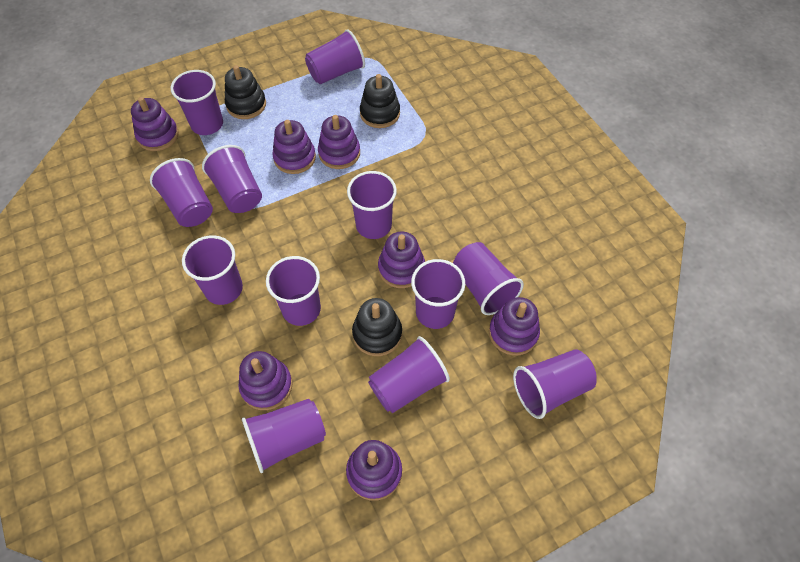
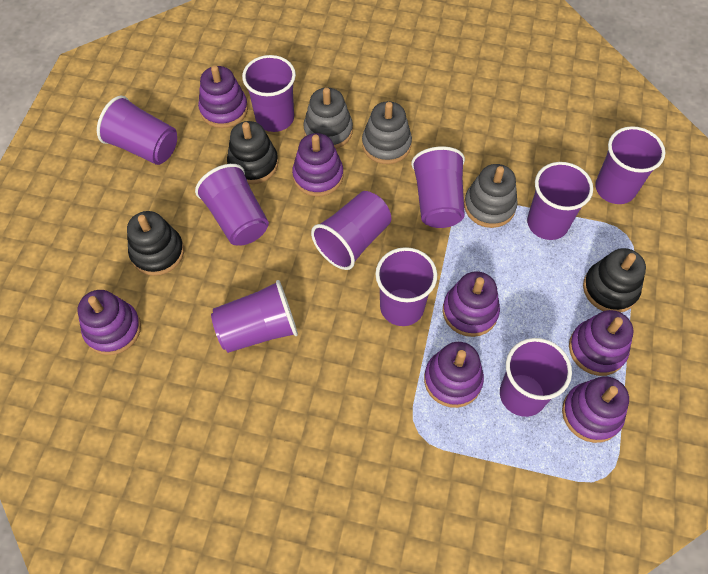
grey stacking toy: none = 0 -> [303,88,353,149] [362,101,412,164] [464,164,518,228] = 3
purple cup: [150,158,213,227] [171,70,223,135] [182,235,243,305] [202,145,262,213] [242,399,326,473] [266,256,321,326] [305,29,365,84] [347,171,397,239] [368,336,450,413] [411,259,465,329] [453,242,524,315] [513,349,597,419] = 12 -> [97,95,177,165] [195,164,269,245] [211,280,298,353] [242,55,296,132] [311,191,391,270] [375,247,437,326] [411,146,465,228] [500,338,572,417] [527,162,593,240] [595,126,665,204] = 10

